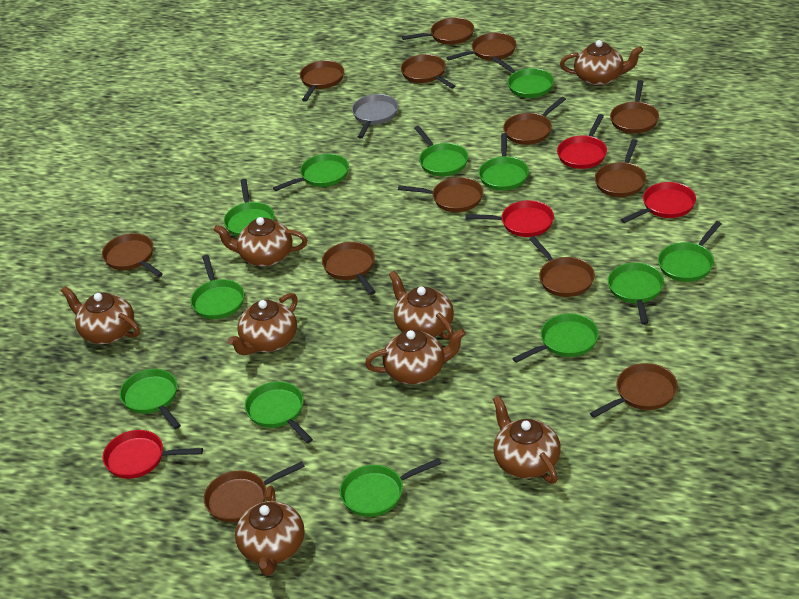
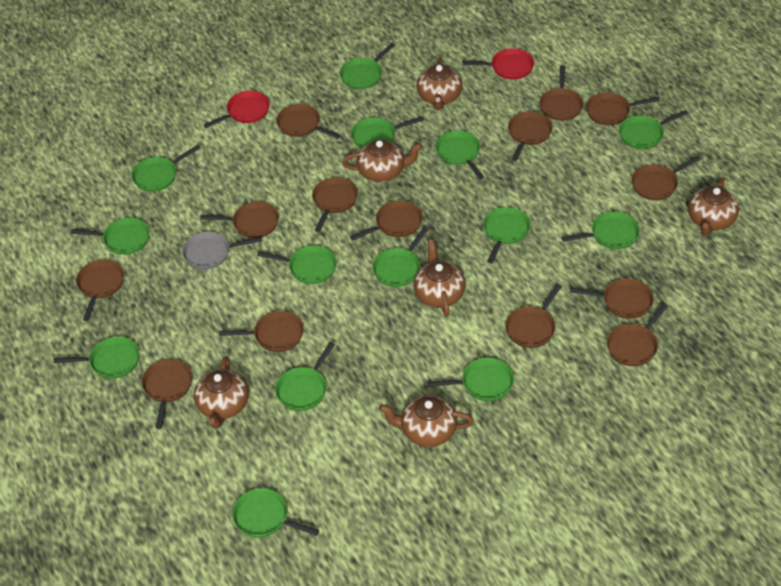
brown pan: [102,233,163,277] [204,461,305,522] [300,60,344,102] [322,242,375,295] [398,177,483,212] [401,54,455,89] [402,18,474,45] [446,33,516,61] [503,97,566,145] [529,236,595,297] [590,363,678,418] [595,139,646,197] [610,80,659,133] = 13 -> [76,260,124,321] [142,359,193,429] [200,201,279,238] [219,311,304,352] [276,104,341,139] [312,177,358,232] [350,200,423,240] [505,284,562,348] [508,111,553,161] [540,65,583,121] [570,278,654,319] [586,92,660,125] [607,303,668,366] [631,156,700,200] = 14
brown teapot: [61,286,140,344] [214,217,307,267] [228,293,298,355] [235,486,304,576] [365,329,466,384] [389,271,454,340] [493,396,561,484] [560,40,643,86] = 8 -> [194,356,249,429] [343,140,422,182] [379,395,474,447] [413,239,466,316] [417,57,462,110] [688,178,739,236] = 6
green pan: [120,369,181,429] [191,255,244,319] [224,179,274,237] [245,381,313,443] [273,154,349,191] [340,458,442,517] [414,126,468,176] [479,133,529,191] [492,57,554,98] [512,313,599,363] [608,263,664,325] [658,221,722,282] = 12 -> [54,336,140,379] [71,217,150,255] [131,145,200,192] [232,488,319,538] [257,245,337,284] [275,342,335,411] [340,43,395,89] [351,117,424,149] [372,227,429,287] [427,358,514,401] [436,130,484,180] [483,207,531,263] [562,212,640,249] [619,110,688,149] = 14
red pan: [103,430,203,479] [465,200,554,237] [557,114,607,169] [621,182,696,223] = 4 -> [204,91,270,128] [462,48,534,80] = 2

